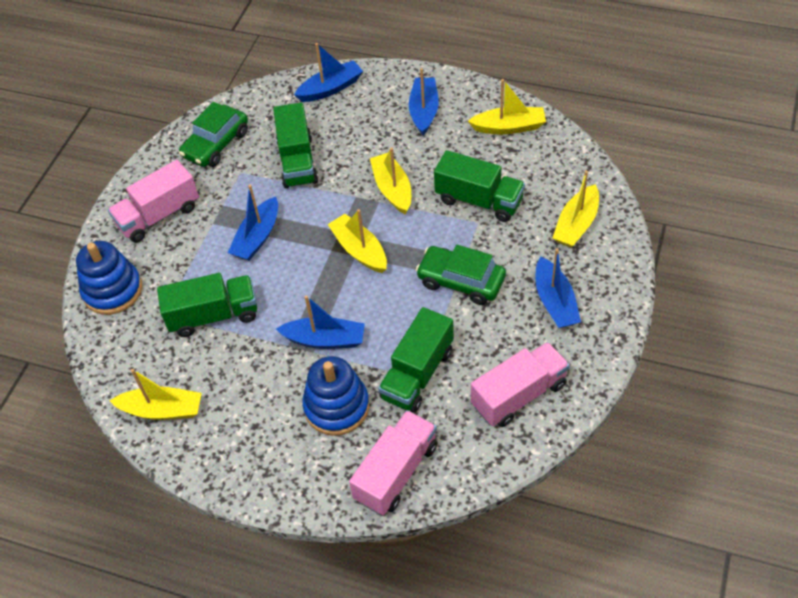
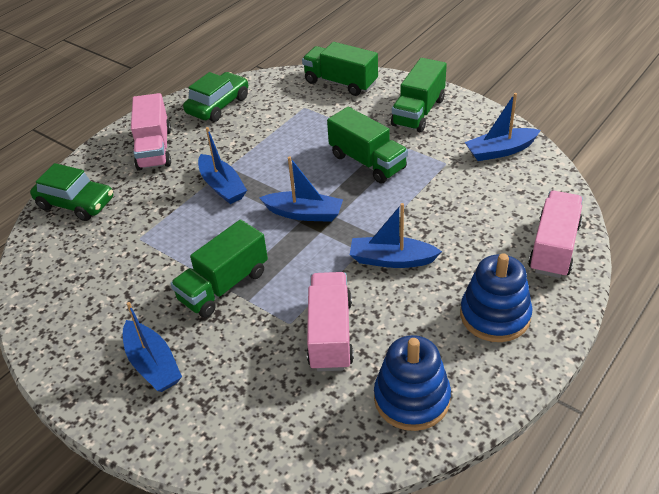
yellow boat: [110,369,202,420] [327,209,387,273] [370,148,411,214] [468,79,546,134] [553,170,599,248] = 5 -> none = 0

